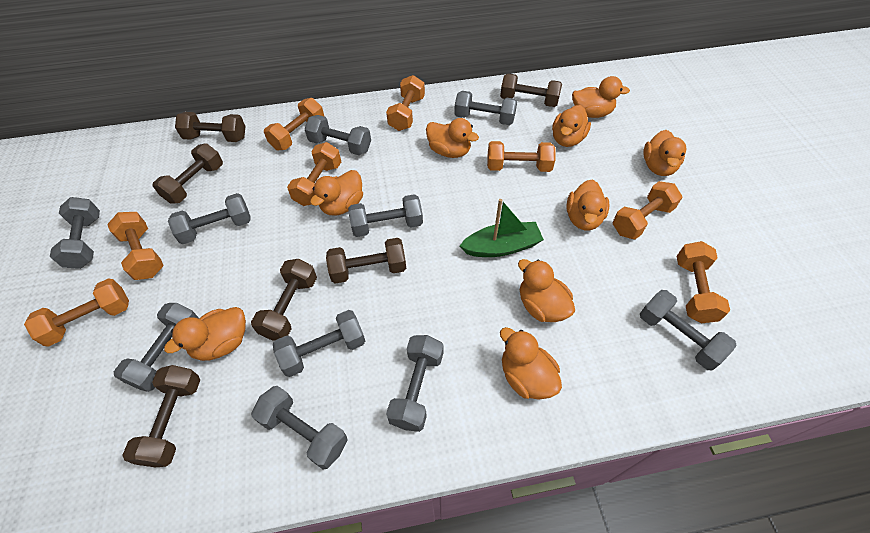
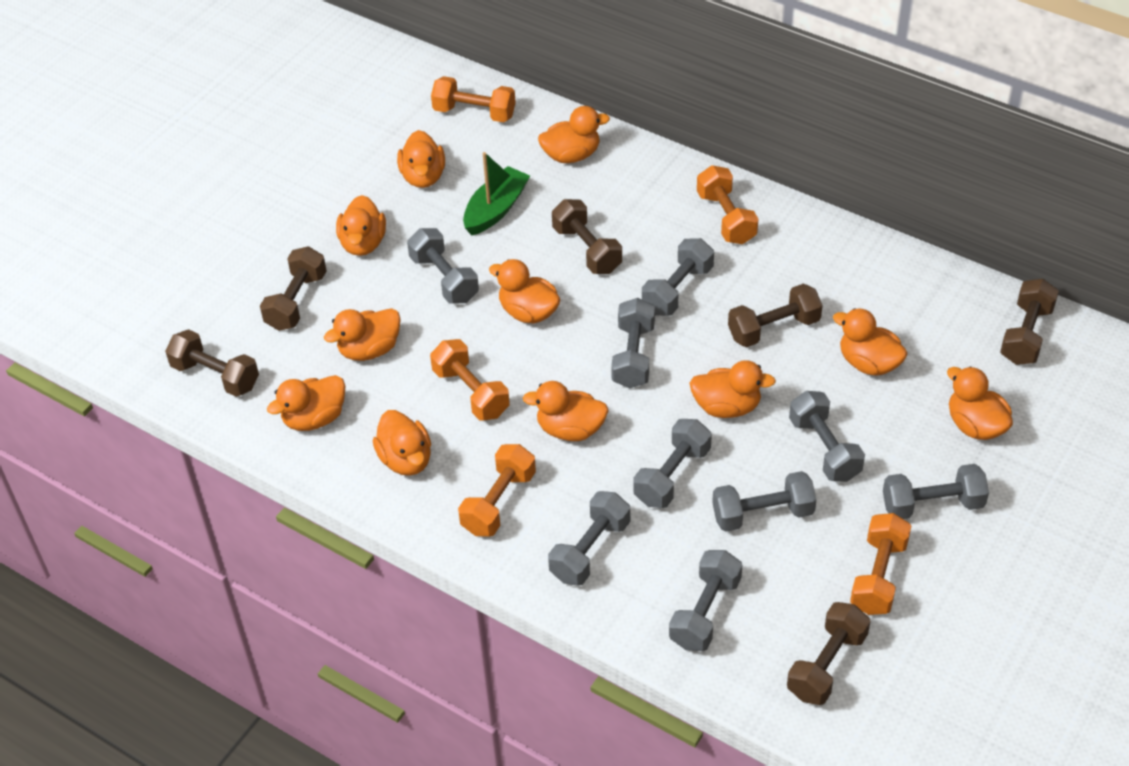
grey dumbbell: [50,197,100,269] [114,303,199,392] [168,193,251,244] [251,386,348,469] [273,310,365,377] [305,115,371,155] [348,194,423,237] [386,335,443,432] [454,91,517,125] [640,290,736,371] = 10 -> [407,228,479,304] [548,491,630,586] [611,298,655,389] [633,419,712,508] [642,238,714,316] [669,550,742,651] [712,471,817,532] [789,391,865,482] [883,464,989,519] = 9
orange duck: [164,307,246,361] [310,170,363,215] [426,118,479,158] [500,327,562,399] [518,259,575,322] [552,105,591,147] [567,180,609,230] [572,76,630,118] [643,130,686,176] = 9 -> [267,375,345,431] [324,308,401,361] [336,195,386,256] [373,410,431,476] [397,130,445,188] [489,259,560,323] [523,381,609,441] [538,106,610,163] [690,360,776,418] [833,308,908,376] [947,367,1013,440] = 11
orange dumbbell: [24,278,129,347] [107,212,164,280] [264,98,324,150] [287,142,341,206] [386,75,425,131] [487,141,556,172] [613,181,683,239] [677,241,730,323] = 8 -> [430,339,510,421] [431,76,516,122] [458,444,536,537] [697,165,758,244] [850,513,911,615] = 5

